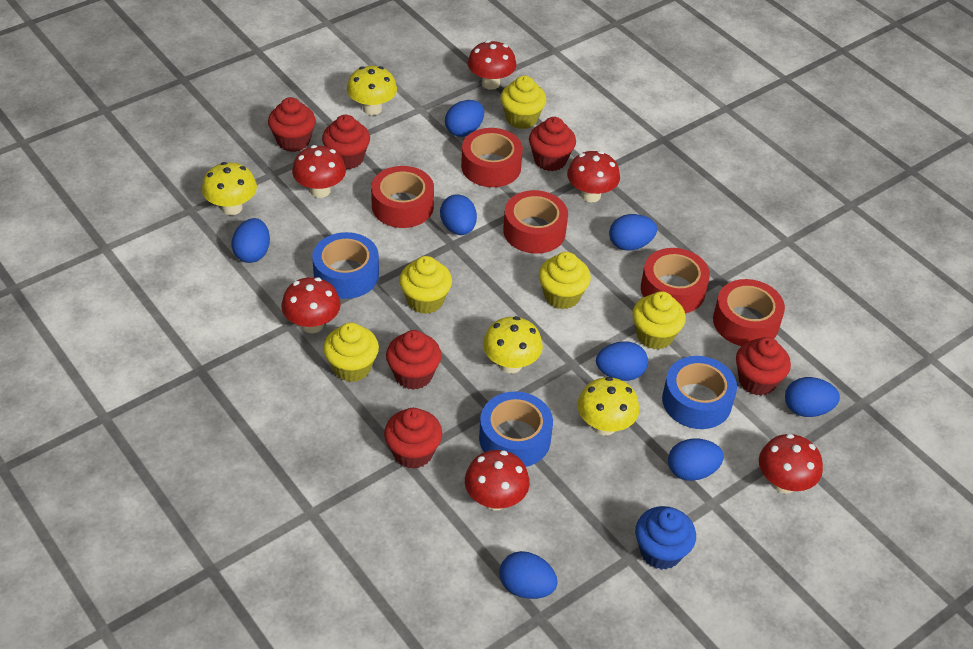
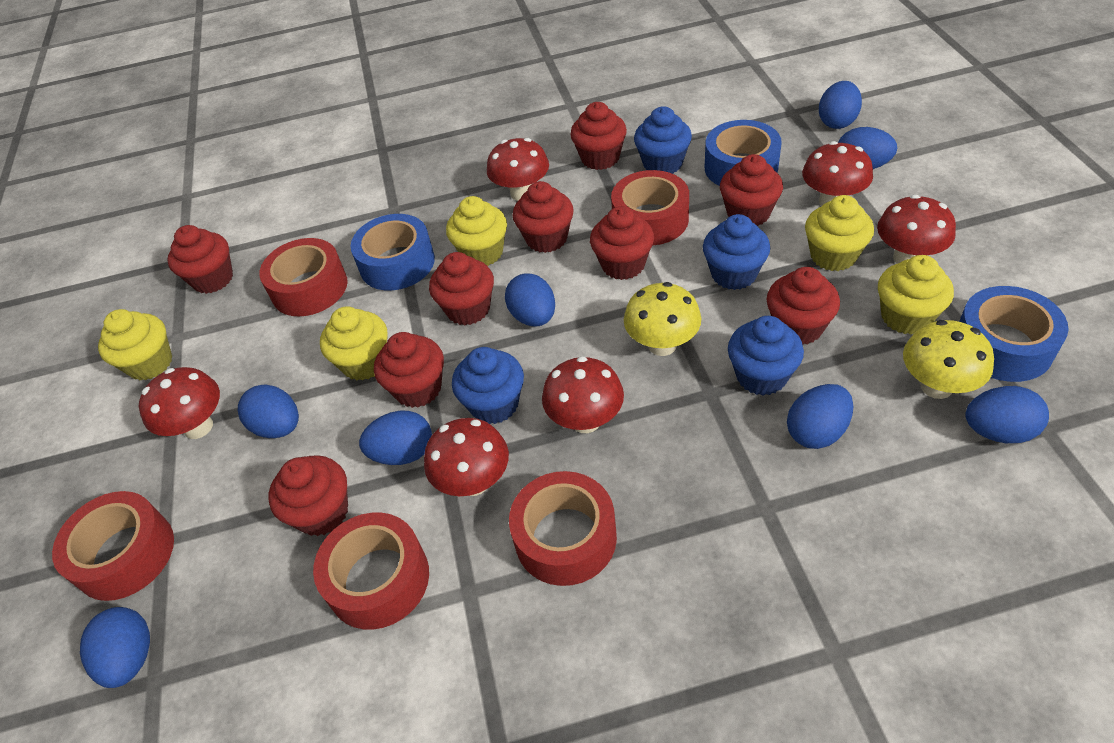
blue cupcake: [635,506,696,570] = 1 -> [452,347,524,424] [634,106,692,174] [703,214,770,290] [728,316,804,396] = 4
red cupcake: [268,97,316,152] [322,115,370,170] [384,408,442,469] [386,330,441,390] [529,117,576,171] [736,337,791,396] = 6 -> [167,225,233,294] [269,455,348,536] [374,332,444,408] [429,252,494,325] [512,181,574,253] [570,102,627,170] [590,206,654,280] [720,154,783,226] [767,267,840,345] = 9
yellow mushroom: [202,162,257,215] [347,66,397,115] [483,316,543,373] [577,377,639,435] = 4 -> [624,282,701,356] [903,320,994,399] = 2

